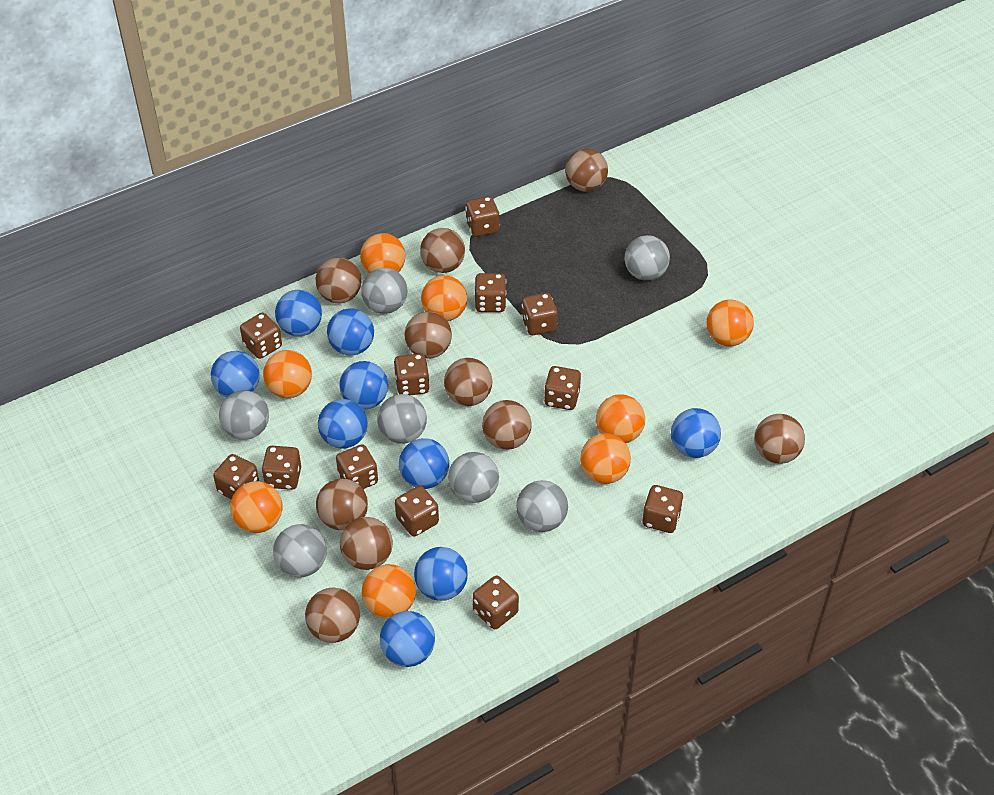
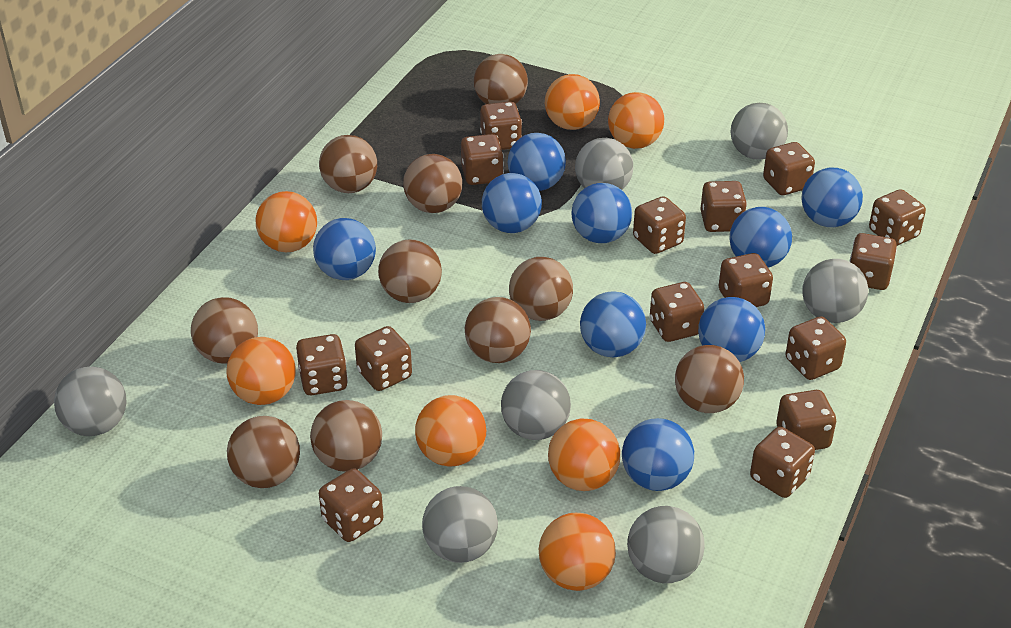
brown dice: [213,454,259,499] [240,313,282,359] [262,446,301,490] [336,444,378,489] [394,353,430,395] [395,486,439,536] [465,196,500,237] [473,576,519,629] [474,273,506,312] [521,293,558,335] [544,366,581,410] [642,485,684,533] = 12 -> [296,334,348,395] [319,468,383,542] [355,326,412,391] [461,134,504,185] [480,102,522,150] [633,196,686,254] [650,282,704,342] [700,181,747,232] [718,253,773,307] [750,427,815,498] [763,142,815,195] [776,390,836,450] [786,316,846,380] [850,233,897,290] [869,189,926,246] = 15
orange ball: [230,481,283,533] [263,350,312,398] [360,233,405,273] [362,564,416,619] [421,275,467,321] [580,433,631,484] [596,394,645,443] [706,300,754,346] = 8 -> [226,337,296,405] [256,191,317,252] [415,395,486,466] [539,513,616,591] [545,74,600,130] [548,419,620,491] [608,92,664,149] = 7

